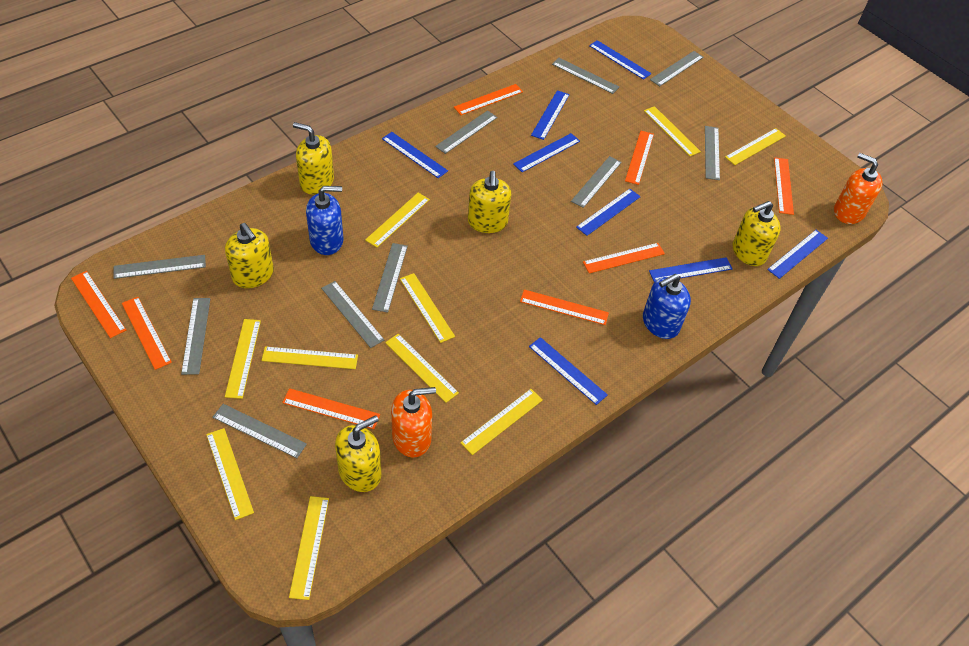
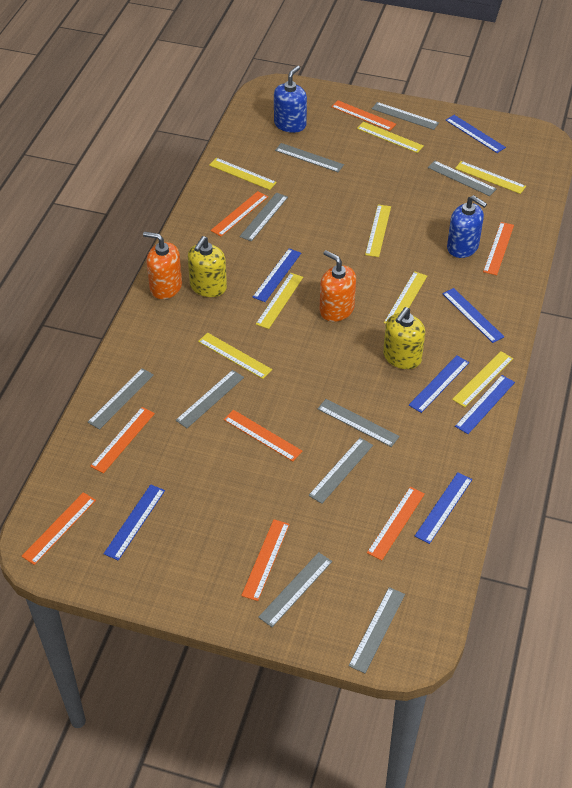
blue ruler: [382,132,448,178] [513,133,580,172] [529,337,608,405] [531,90,569,140] [576,189,641,236] [589,40,652,80] [649,257,733,282] [767,230,828,279] = 8 -> [103,484,165,560] [253,248,301,302] [409,355,469,413] [415,472,472,544] [442,288,504,343] [446,115,506,153] [455,375,515,434] = 7
yellow ruler: [206,428,254,520] [225,319,261,399] [262,346,358,369] [289,496,329,600] [365,193,430,247] [385,334,459,403] [400,273,455,343] [460,389,543,455] [644,106,701,156] [725,128,786,165] = 10 -> [198,333,272,379] [209,158,277,190] [256,273,303,329] [357,122,424,153] [365,204,391,257] [384,271,427,324] [452,351,513,407] [455,161,526,194] = 8
yellow soap dispenser: [225,223,274,288] [293,122,334,195] [335,415,381,492] [468,171,511,233] [733,201,781,266] = 5 -> [188,236,227,297] [383,307,425,369] = 2

